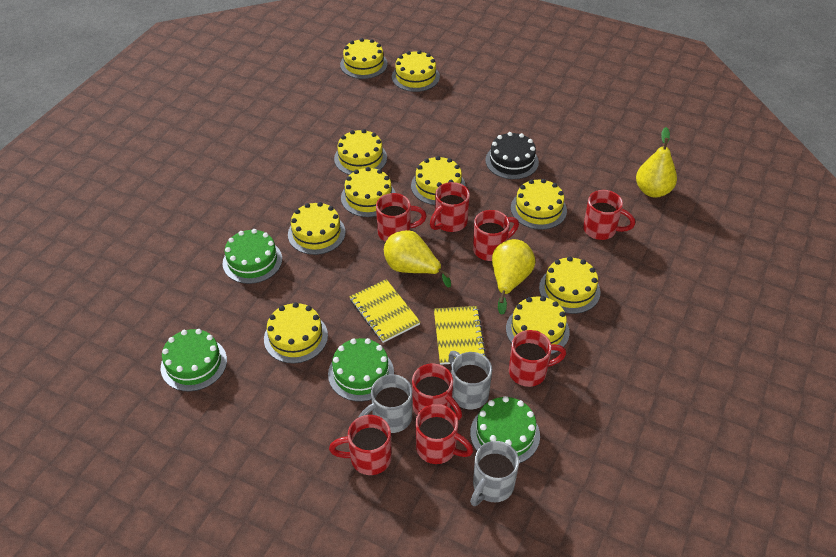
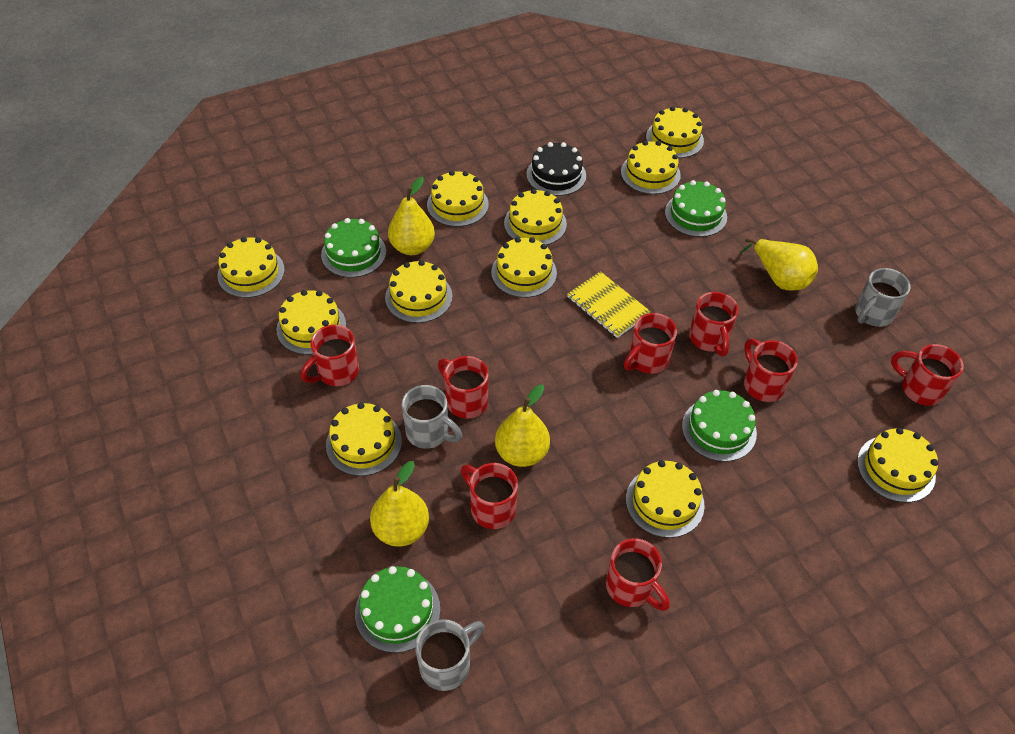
yellow cake: [264,302,328,363] [288,202,346,255] [334,129,387,175] [340,38,387,79] [341,167,396,217] [392,50,440,92] [411,156,466,205] [506,296,570,354] [511,179,567,230] [539,256,601,314] = 10 -> [217,237,285,298] [276,290,346,355] [326,402,402,476] [385,260,452,323] [427,171,489,227] [491,237,557,298] [504,189,567,245] [621,141,681,194] [626,460,705,538] [646,106,704,158] [857,428,938,503] = 11
yellow notebook: [349,279,420,343] [434,306,486,365] = 2 -> [567,271,651,338] = 1
yellow pear: [384,230,451,288] [492,239,535,315] [636,127,677,197] = 3 -> [370,461,429,547] [388,177,435,255] [495,385,550,467] [740,238,818,290] = 4

